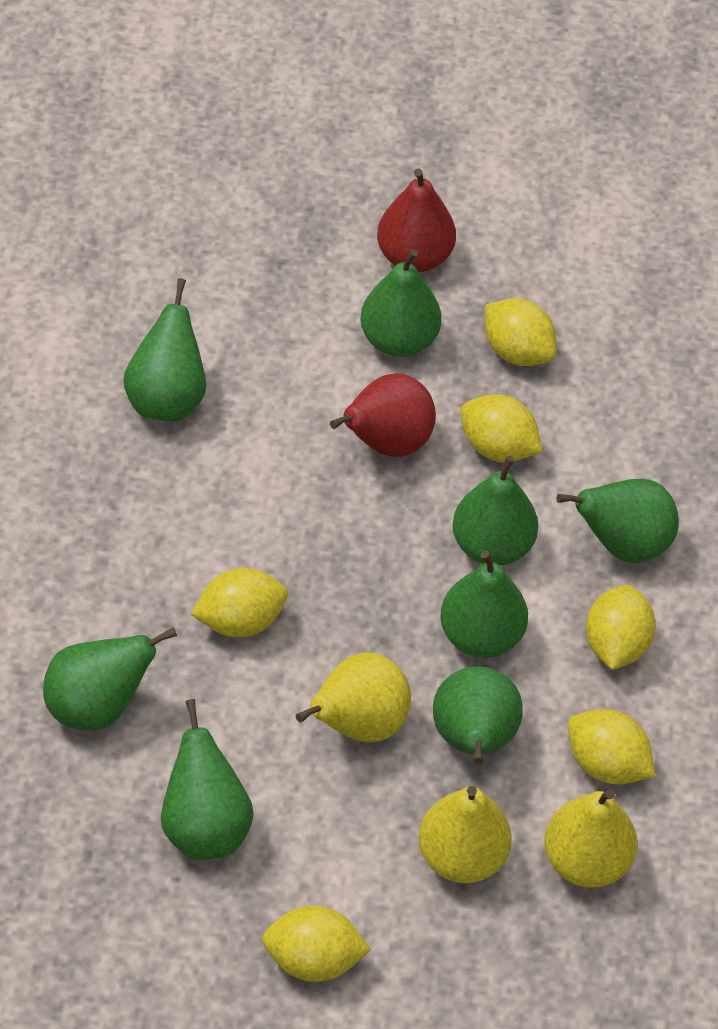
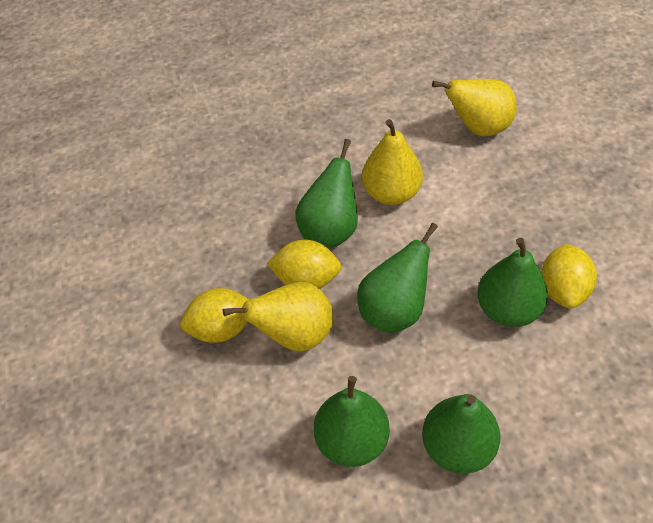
green pear: [43,627,177,730] [123,278,206,422] [161,699,253,860] [360,249,441,357] [433,666,523,765] [440,550,528,658] [453,456,538,566] [557,478,679,563] = 8 -> [295,139,358,248] [314,376,390,467] [357,223,438,333] [422,394,501,474] [477,238,548,327] = 5
red pear: [330,374,436,457] [377,169,456,272] = 2 -> none = 0
yellow lemon: [191,568,288,637] [262,905,371,982] [460,394,543,462] [485,298,556,366] [568,709,655,785] [586,585,656,670] = 6 -> [180,288,250,343] [267,240,342,288] [541,244,597,309] = 3

